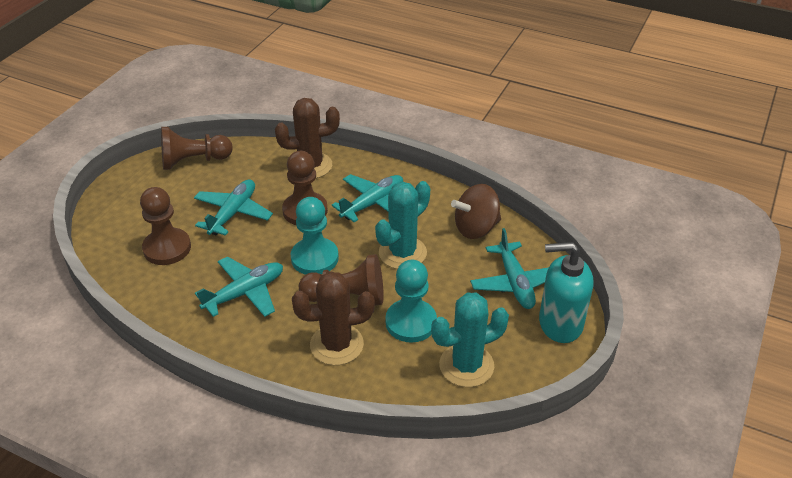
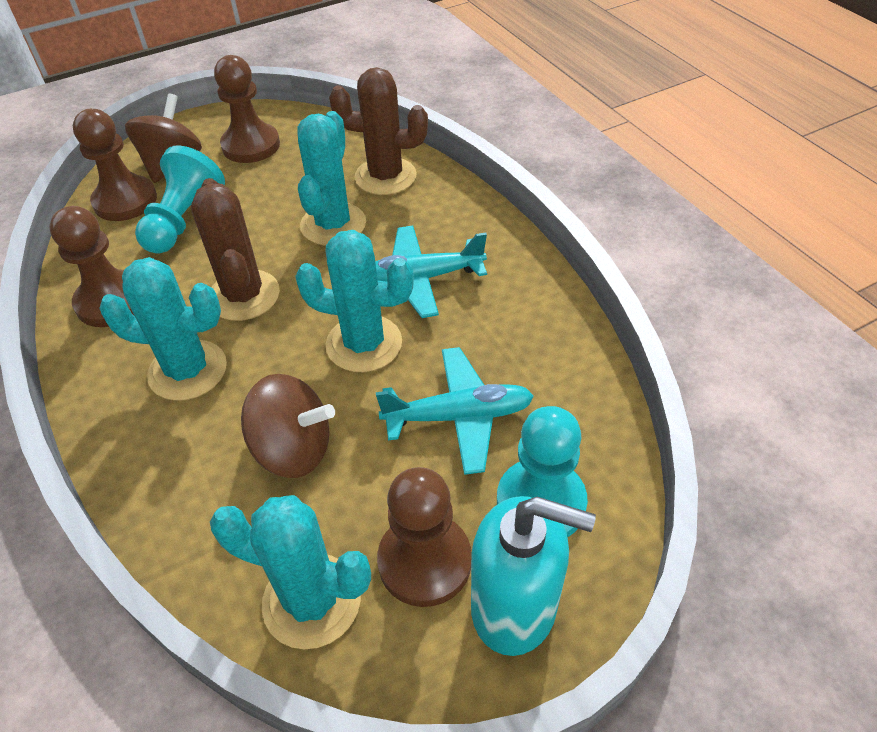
brown spinning top: [451,184,501,239] = 1 -> [125,93,202,183] [241,374,335,478] = 2
turquoise cactus: [375,181,430,269] [431,293,509,387] = 2 -> [99,257,227,401] [210,495,371,650] [295,230,414,372] [297,111,366,245] = 4
turquoise plane: [194,179,273,236] [195,256,283,317] [332,174,403,222] [470,228,549,309] = 4 -> [375,226,487,318] [376,347,534,475] = 2

